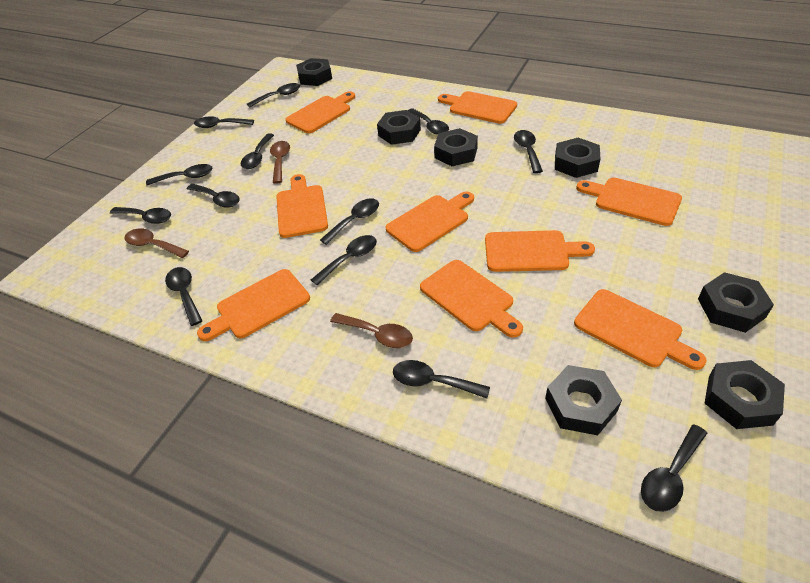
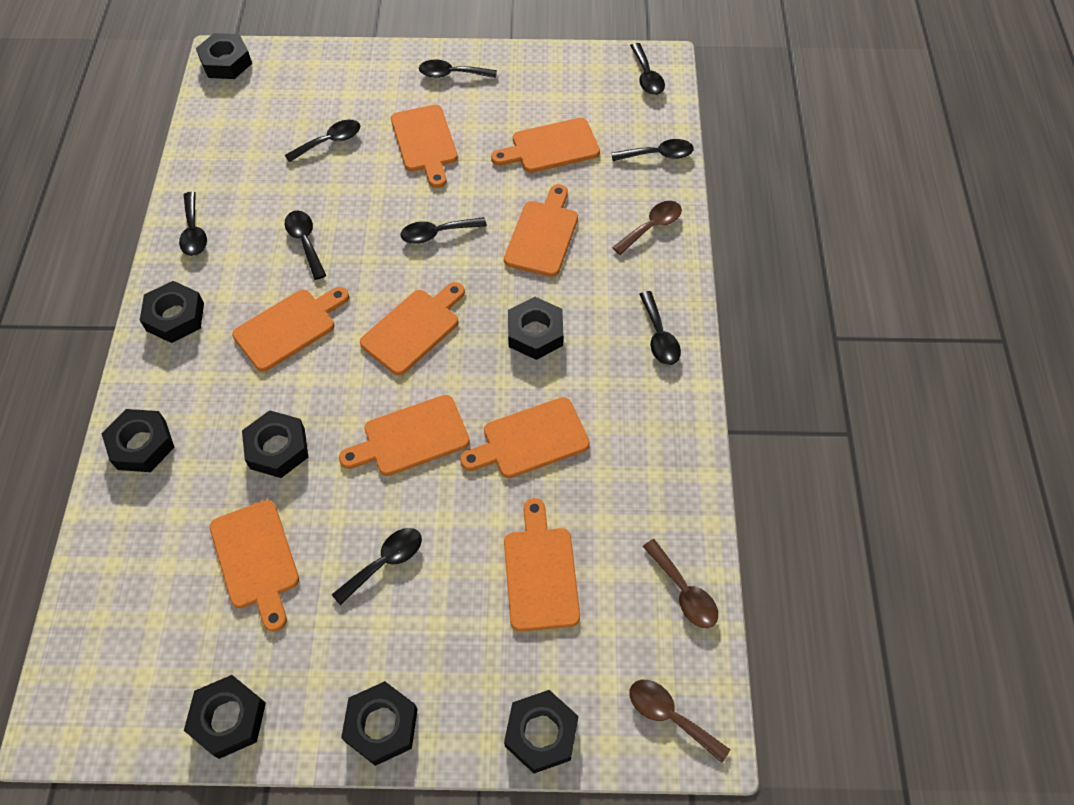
black nut: [296,58,332,86] [377,110,421,145] [434,128,478,166] [545,365,622,435] [555,138,600,178] [698,272,774,333] [705,360,785,429] = 7 -> [101,409,175,472] [140,281,204,343] [184,675,266,759] [196,33,252,79] [242,410,308,478] [341,681,418,766] [504,690,579,773] [508,297,563,360] = 8
black spoon: [110,207,171,224] [146,164,212,186] [165,267,203,326] [187,184,240,208] [194,116,254,128] [241,134,274,169] [247,83,300,108] [311,235,377,286] [320,199,379,245] [393,360,490,399] [408,108,449,135] [514,130,543,173] [641,424,708,512] = 13 -> [179,192,207,256] [284,120,360,163] [285,210,326,280] [332,528,422,605] [401,217,487,244] [419,60,497,78] [611,139,694,161] [630,43,665,95] [640,291,681,365] = 9

